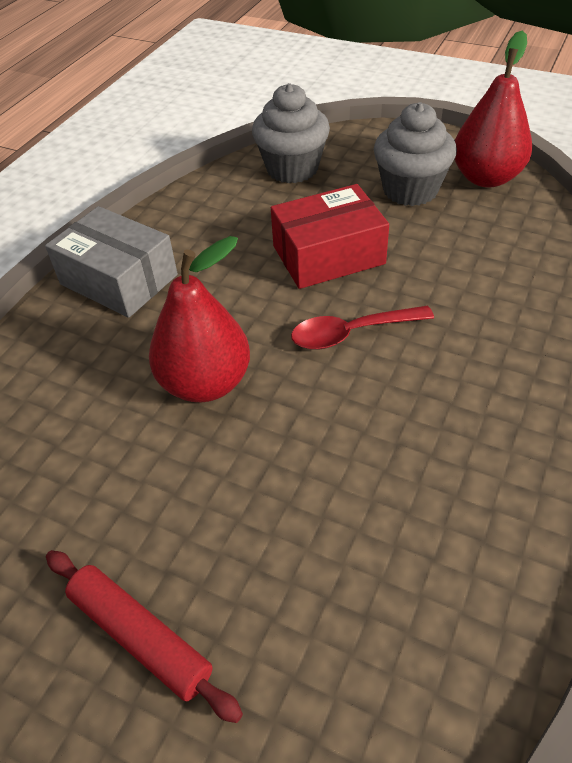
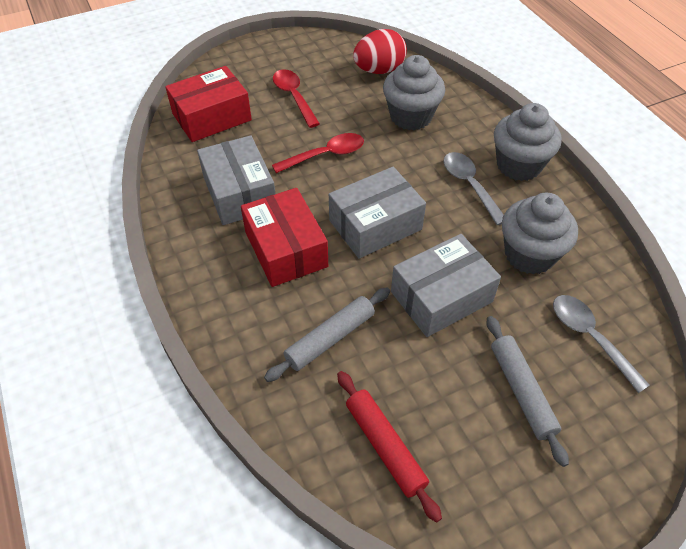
grey box: [45,206,178,318] = 1 -> [197,135,275,225] [329,167,426,259] [391,234,501,337] = 3
grey cupcake: [252,83,330,183] [374,102,457,206] = 2 -> [383,55,445,130] [494,103,562,181] [502,193,578,275] = 3
grey rolling pin: none = 0 -> [264,288,390,382] [486,316,569,467] = 2
grey spoon: none = 0 -> [443,152,504,225] [553,295,650,393] = 2
red box: [271,184,389,289] = 1 -> [165,66,252,142] [241,188,328,287] = 2
red egg: none = 0 -> [353,29,407,74] = 1
red pear: [149,236,250,402] [455,31,532,188] = 2 -> none = 0
red spoon: [291,306,434,350] = 1 -> [272,133,364,173] [273,69,320,128] = 2

